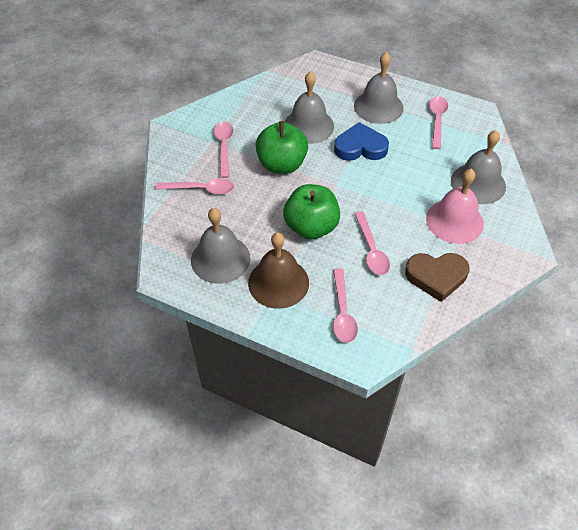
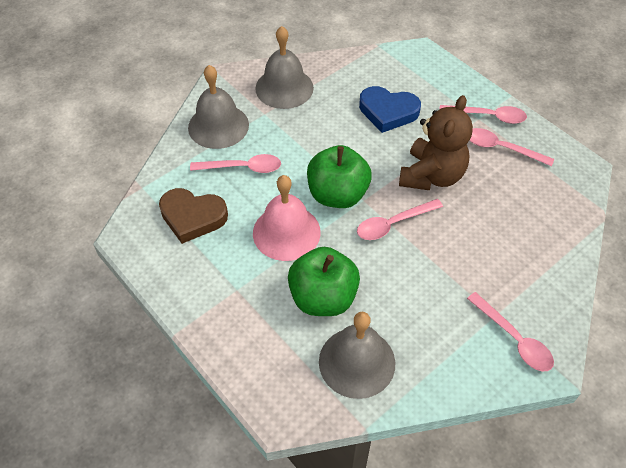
brown bell: [248,232,309,309] = 1 -> none = 0
brown teddy bear: none = 0 -> [399,95,473,190] = 1
grey bell: [191,208,250,284] [284,71,334,144] [354,52,404,124] [451,130,506,204] = 4 -> [188,65,249,149] [255,26,314,109] [319,312,395,399] = 3

